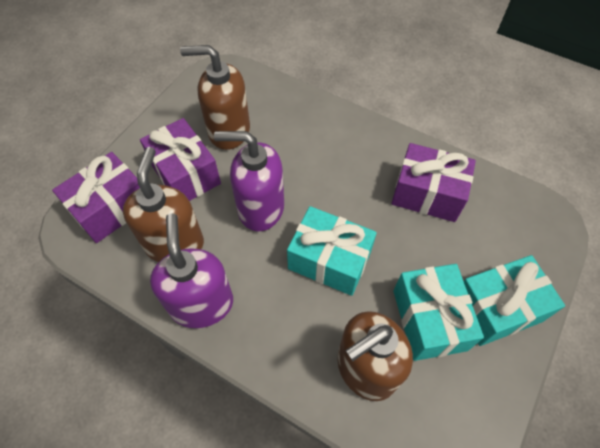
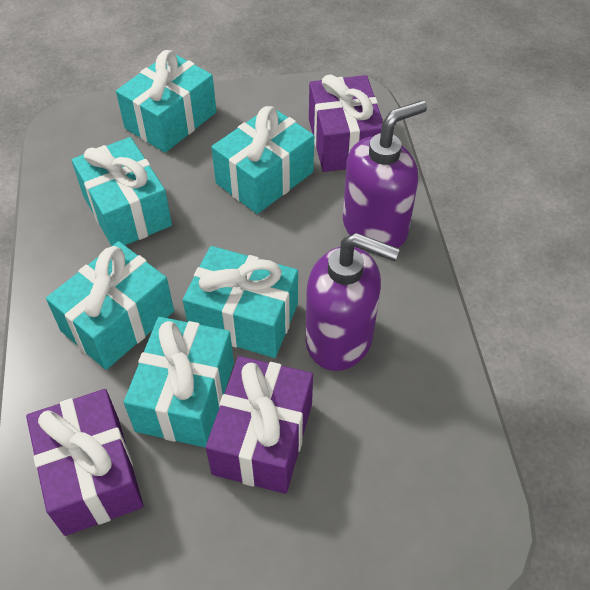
brown soap dispenser: [123,147,204,262] [180,45,250,150] [337,311,413,401] = 3 -> none = 0
turquoise gift: [287,206,377,296] [393,264,484,361] [464,255,565,346] = 3 -> [46,241,174,370] [72,137,172,246] [116,50,216,153] [124,317,234,447] [183,246,298,358] [211,106,314,214] = 6

